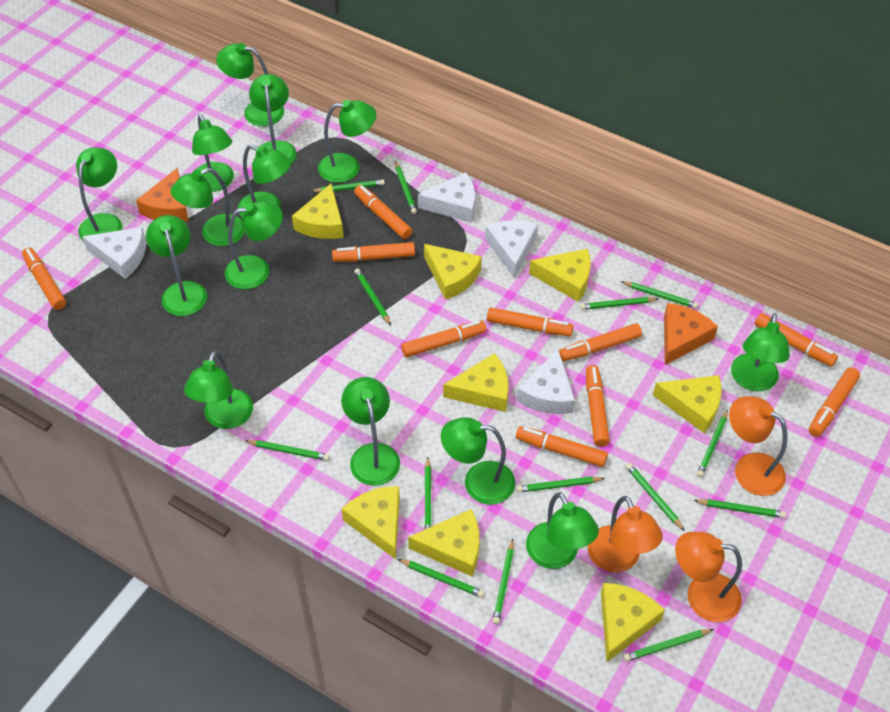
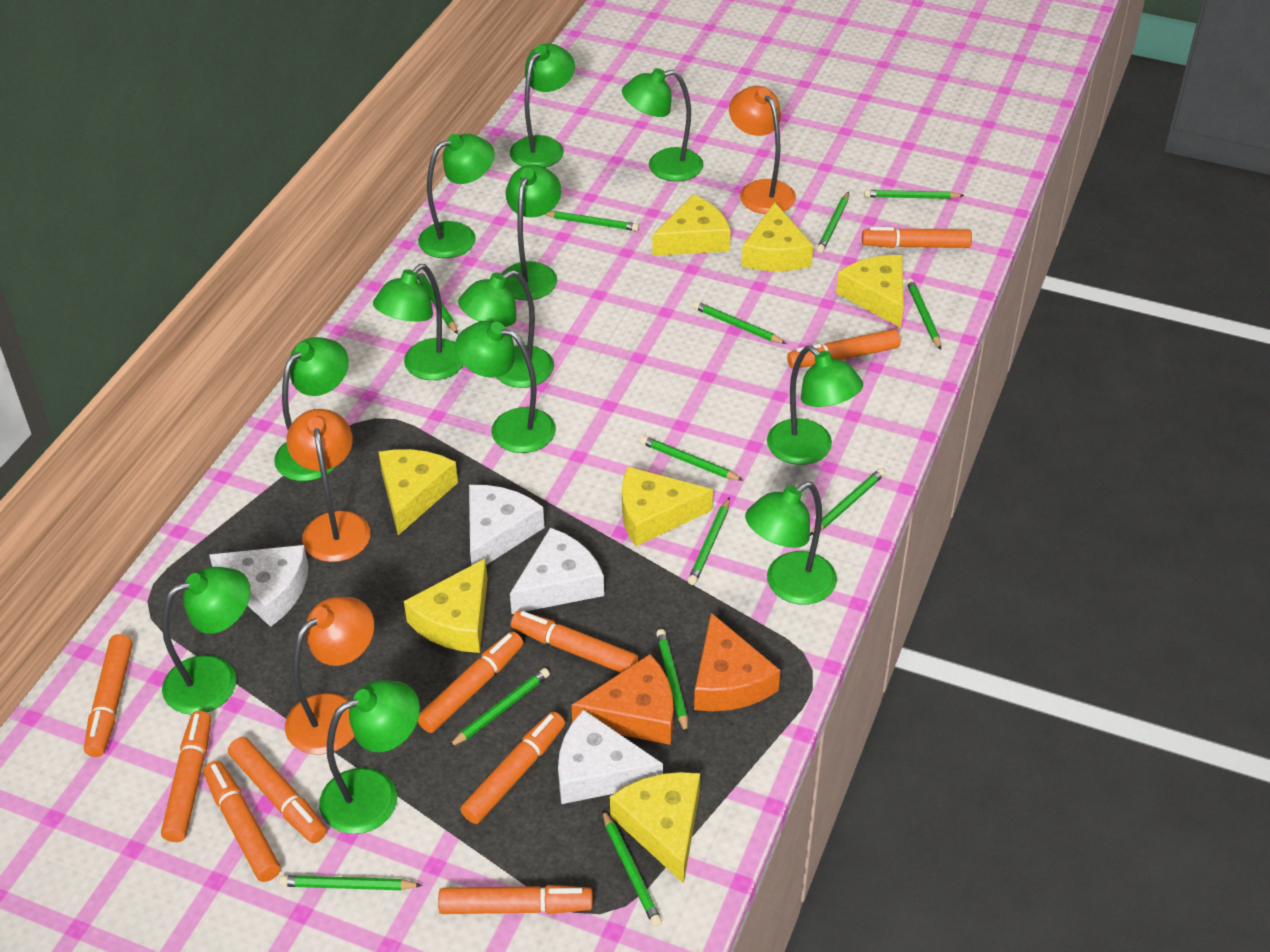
green lamp: [76,147,122,241] [146,215,207,316] [171,168,245,246] [184,351,253,429] [192,114,234,192] [216,43,284,126] [225,201,283,289] [238,144,291,217] [249,74,297,164] [318,100,376,183] [341,377,400,486] [441,417,515,505] [526,492,599,569] [731,313,790,391] = 14 -> [162,567,251,715] [274,337,349,481] [319,680,420,834] [373,264,463,380] [418,134,495,258] [455,321,556,453] [458,270,554,388] [502,164,561,300] [510,43,575,168] [622,68,703,181] [745,482,837,605] [767,345,863,465] = 12
green pencil: [245,440,330,461] [310,180,385,193] [354,269,391,325] [395,161,417,214] [398,559,485,598] [425,457,432,529] [492,539,514,624] [517,476,605,493] [580,297,659,310] [621,281,698,309] [623,629,714,662] [626,463,685,531] [694,499,786,518] [697,409,728,477] = 14 -> [279,875,423,890] [418,270,458,334] [448,668,550,748] [545,211,639,231] [602,809,662,927] [640,436,744,481] [656,629,688,734] [688,497,730,585] [693,301,787,344] [810,468,885,536] [817,192,849,253] [864,190,965,199] [906,278,941,350] = 13
yellow cheese: [292,184,344,239] [342,486,400,559] [408,509,479,576] [424,244,482,300] [443,353,509,412] [529,249,591,302] [601,583,665,662] [653,375,721,433] = 8 -> [379,449,458,535] [404,559,488,653] [610,772,700,884] [622,467,713,546] [652,194,731,256] [742,202,813,271] [836,255,904,328] = 7

